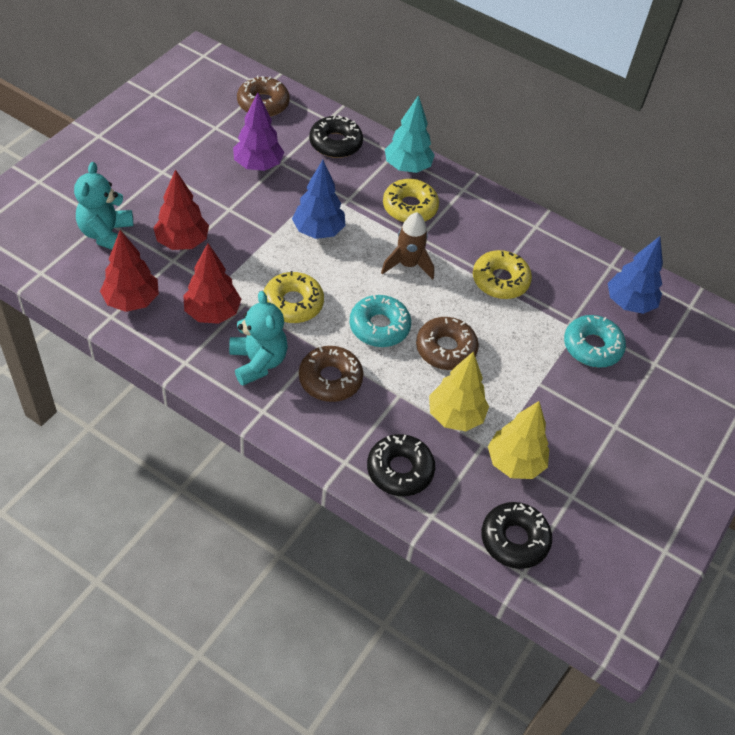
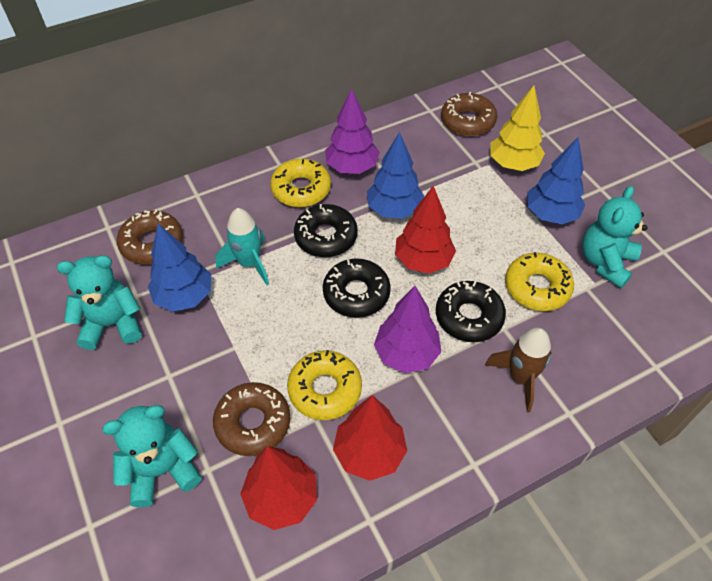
blue tree: [292,160,346,239] [608,236,663,314] = 2 -> [148,224,211,312] [367,132,424,219] [527,137,585,224] = 3
purple tree: [233,92,284,171] = 1 -> [325,88,380,174] [374,286,441,373] = 2
turquoise donut: [349,295,411,347] [564,315,626,368] = 2 -> none = 0
turquoise rocket: none = 0 -> [215,208,269,285] = 1
turquoise teddy bear: [74,162,133,250] [229,291,288,386] = 2 -> [57,255,142,350] [102,405,202,508] [582,186,648,288] = 3
turquoise tree: [385,95,435,173] = 1 -> none = 0
yellow tree: [429,352,489,431] [488,401,549,479] = 2 -> [490,85,545,171] = 1

